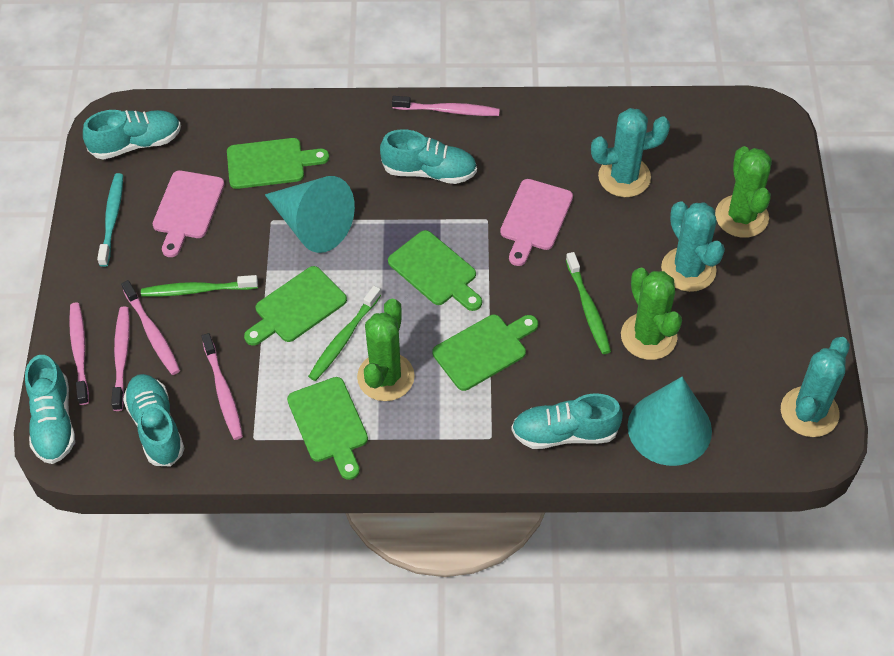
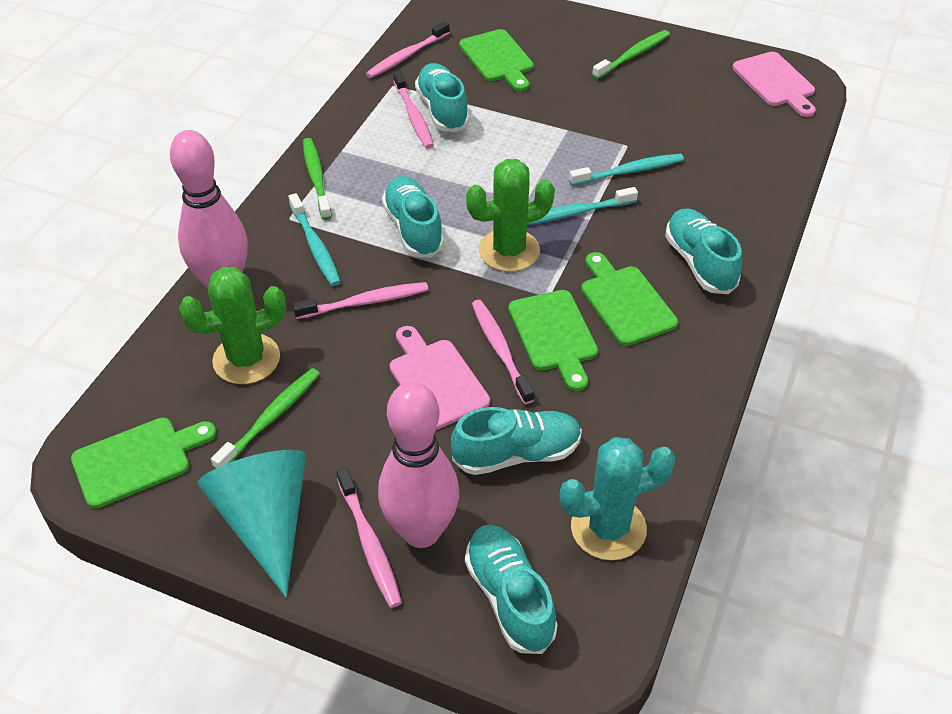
green cactus: [357,299,415,401] [621,268,682,360] [715,146,772,238] = 3 -> [179,267,286,384] [466,159,555,272] = 2
green cutting board: [227,138,329,189] [244,266,347,346] [287,377,368,480] [388,230,482,311] [433,315,538,391] = 5 -> [71,417,217,509] [459,29,534,92] [508,290,598,391] [581,252,678,346] = 4
pink bowling pin: none = 0 -> [170,130,248,289] [378,381,459,548] = 2
turquoise cactus: [591,108,670,197] [661,201,725,292] [781,337,850,437] = 3 -> [560,437,676,560] = 1
turquoise cone: [265,176,355,253] [628,377,712,466] = 2 -> [197,450,306,597] = 1
turquoise toothbrush: [97,173,123,267] = 1 -> [288,193,341,286] [527,187,638,225] [569,154,684,186] = 3

